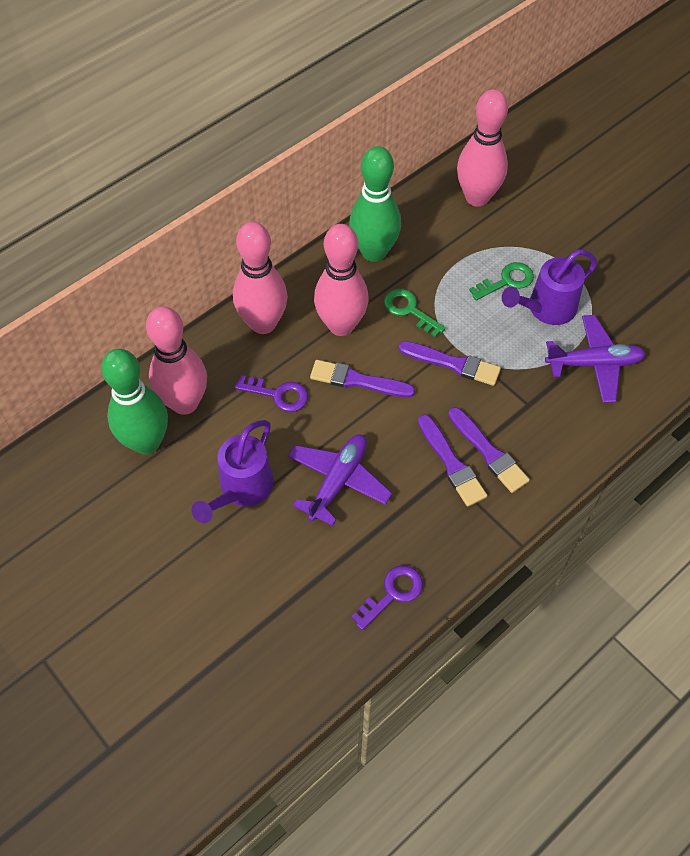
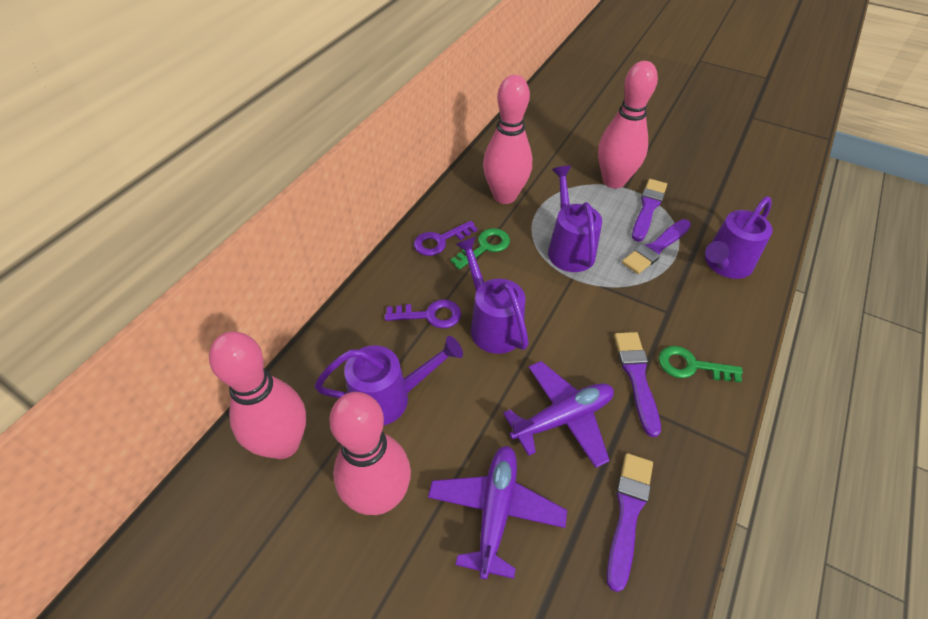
green bowling pin: [101,349,168,454] [349,146,401,262] = 2 -> none = 0
purple watering can: [191,420,274,523] [502,249,597,325] = 2 -> [315,336,463,426] [455,237,529,354] [548,166,602,272] [705,197,773,279] = 4

